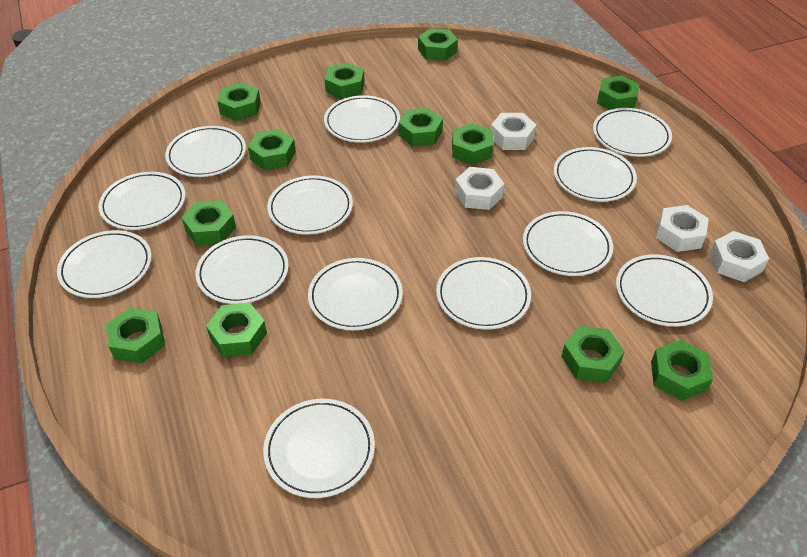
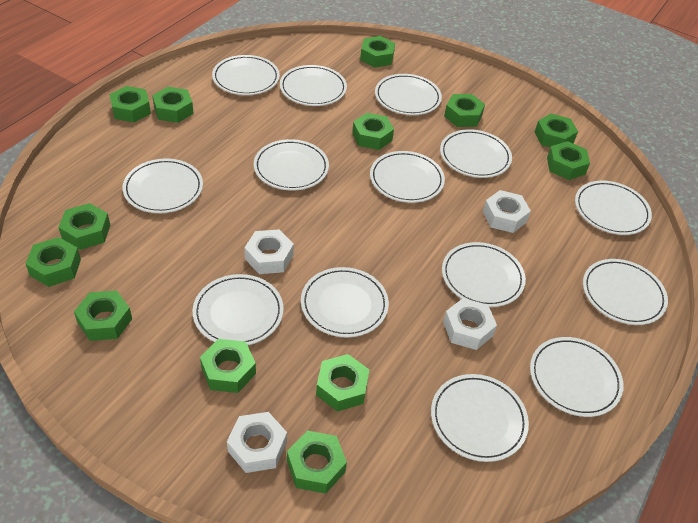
green nut: [106,308,165,364] [182,200,236,245] [206,303,267,357] [217,83,261,121] [248,129,296,170] [325,63,365,99] [399,108,443,146] [418,28,458,61] [452,123,493,165] [561,326,625,383] [597,75,640,110] [651,340,713,401] = 12 -> [26,237,81,287] [58,203,110,250] [74,290,132,341] [110,86,151,123] [152,87,194,123] [200,339,256,393] [287,430,347,494] [316,354,369,412] [352,113,394,150] [360,36,395,68] [444,94,485,127] [535,114,578,148] [547,141,590,180] = 13
white plate: [57,230,152,298] [99,172,186,230] [165,126,246,177] [195,235,289,304] [263,399,375,498] [267,176,353,234] [308,258,403,331] [324,95,400,143] [436,257,531,330] [523,211,613,276] [554,147,637,202] [593,108,672,157] [616,254,713,327] = 13 -> [123,158,203,213] [193,274,284,345] [212,55,280,95] [254,139,329,190] [280,65,347,106] [301,267,389,337] [370,151,445,203] [375,74,442,115] [431,374,529,462] [440,129,512,178] [442,242,526,307] [530,337,624,417] [575,181,652,235] [583,259,668,325] = 14

